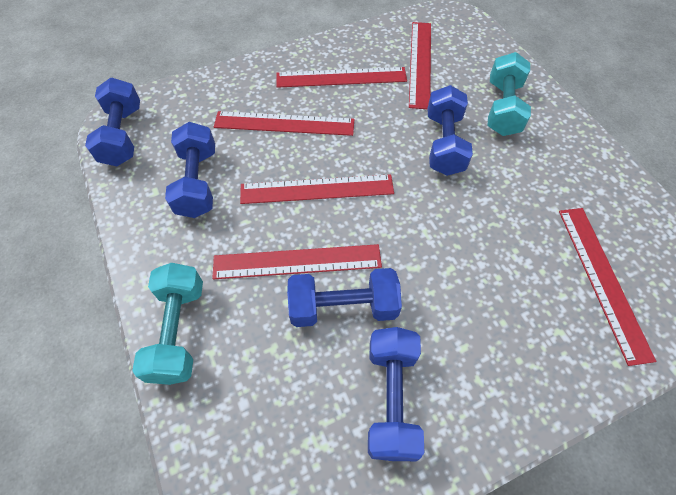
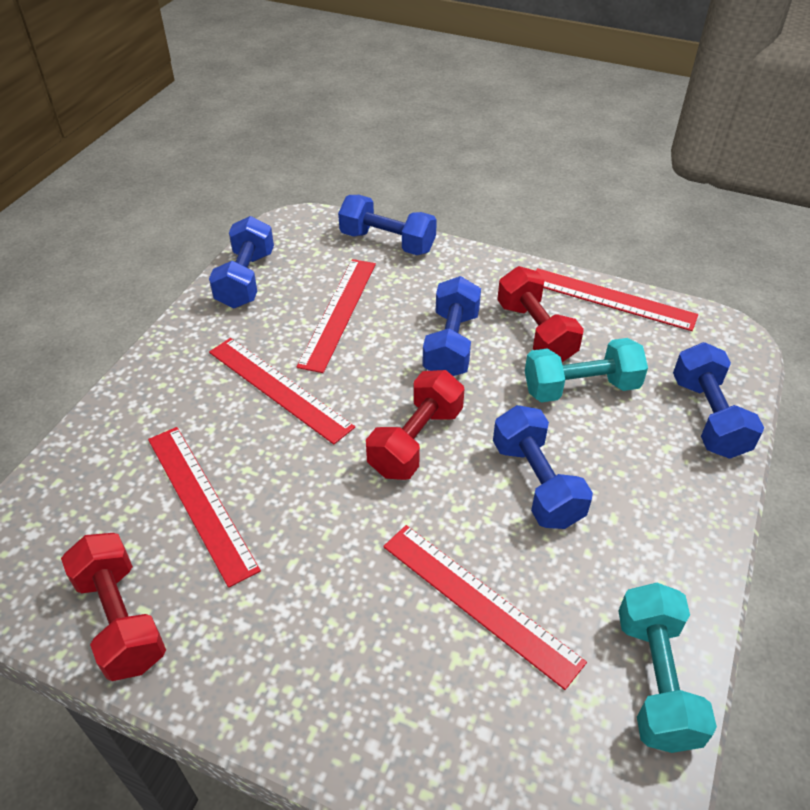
red dumbbell: none = 0 -> [61,533,166,681] [366,370,464,480] [497,266,584,362] = 3
red ruler: [212,244,382,279] [214,111,354,136] [240,174,394,204] [276,67,407,88] [409,22,431,109] [559,208,656,366] = 6 -> [148,427,261,588] [209,338,355,445] [297,259,376,373] [383,525,587,690] [536,268,698,331] = 5

